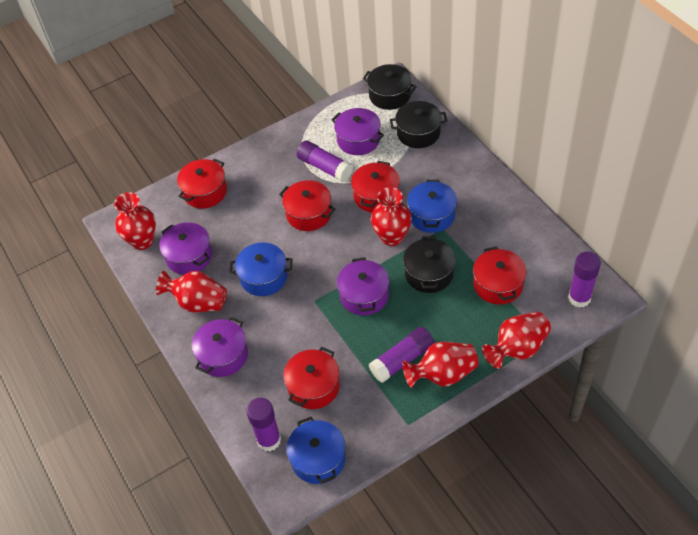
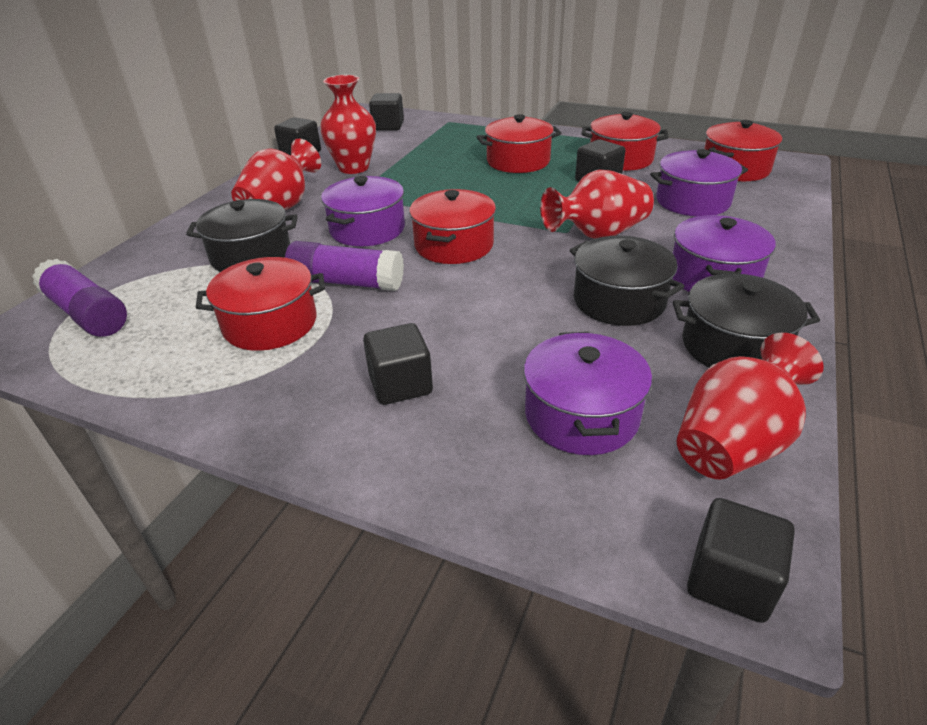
black cube: none = 0 -> [274,117,321,155] [363,323,433,405] [369,93,404,131] [575,139,625,182] [687,498,795,623] = 5
blue pot: [229,242,292,296] [286,417,346,484] [407,180,457,233] = 3 -> none = 0
purple glue stick: [246,398,281,451] [297,141,353,182] [369,327,434,383] [568,252,601,308] = 4 -> [32,259,127,337] [285,241,404,291] = 2
red vase: [114,192,156,250] [156,270,227,312] [371,187,412,246] [403,342,478,388] [482,312,551,369] = 5 -> [232,139,321,210] [320,75,376,174] [540,170,654,239] [677,333,824,480] = 4

